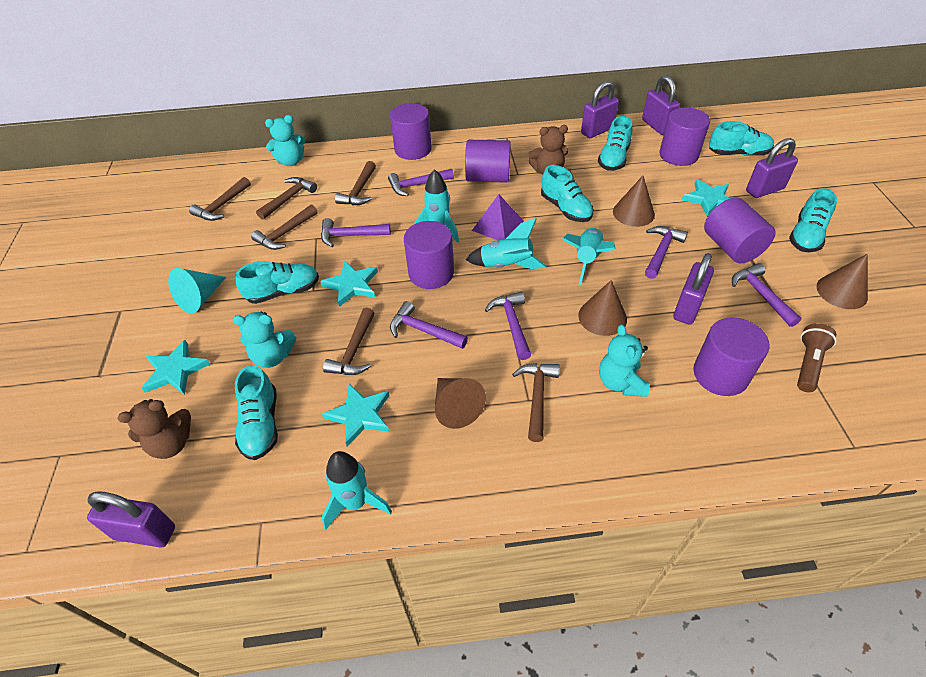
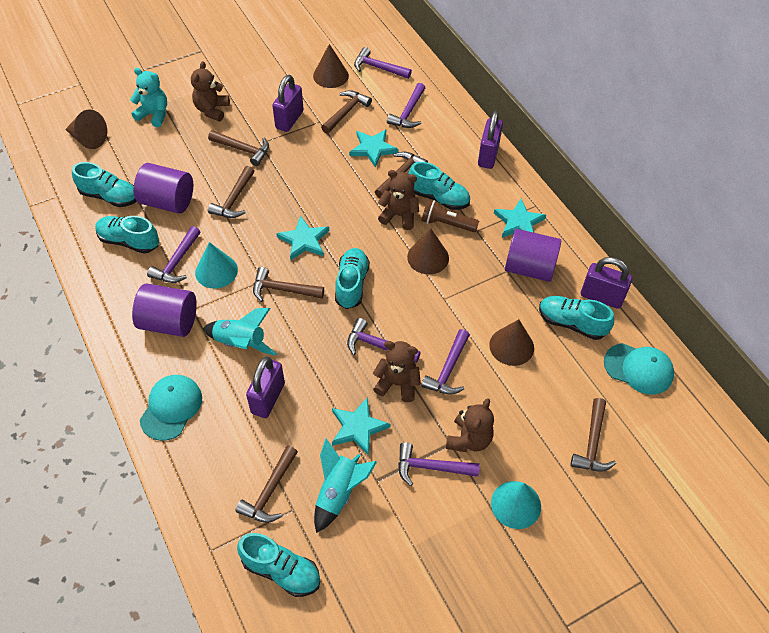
brown hammer: [189,177,251,221] [251,204,318,250] [256,177,317,220] [323,308,375,375] [335,161,376,206] [512,363,560,442] = 6 -> [208,130,269,166] [208,166,254,218] [235,446,298,523] [253,267,324,302] [321,90,372,133] [375,151,428,198] [570,398,616,472] = 7
brown teddy bear: [118,399,191,459] [529,125,568,174] = 2 -> [191,61,230,122] [373,341,421,402] [378,170,419,230] [446,398,494,452] = 4
purple cylinder: [390,103,432,160] [404,221,454,289] [465,140,511,183] [659,108,710,166] [693,318,769,396] [704,197,776,264] = 6 -> [132,284,197,337] [134,163,193,214] [505,229,561,282] = 3
purple padlock: [87,491,175,547] [581,81,619,138] [642,75,680,135] [673,253,714,325] [746,138,798,198] = 5 -> [246,356,285,418] [272,75,304,132] [478,111,503,169] [581,257,632,309] = 4
purple pyramid: [472,194,524,240] = 1 -> none = 0
turquoise cap: none = 0 -> [140,375,202,441] [604,343,674,394] = 2
turquoise cone: [168,268,226,313] = 1 -> [195,242,238,289] [491,481,541,529] = 2
turquoise rocket: [322,451,392,530] [414,169,459,243] [466,218,547,269] [562,228,615,285] = 4 -> [203,308,277,356] [314,438,377,533] = 2
turquoise teddy bear: [233,312,296,368] [265,115,305,166] [599,324,649,397] = 3 -> [130,68,167,127] = 1

